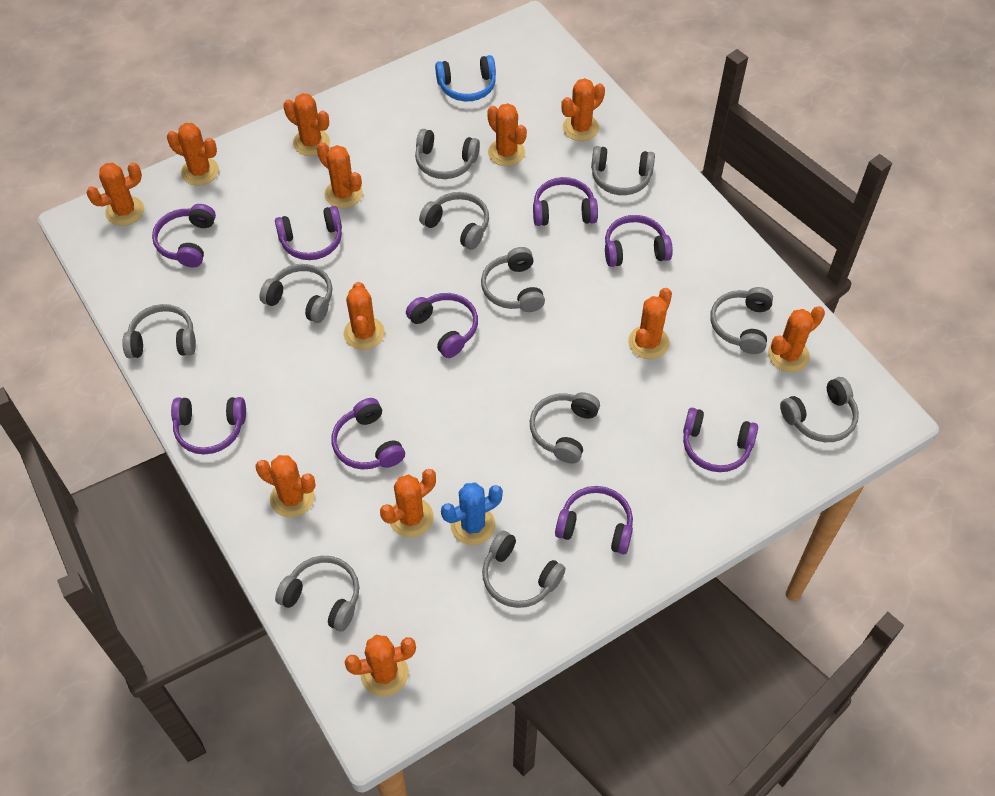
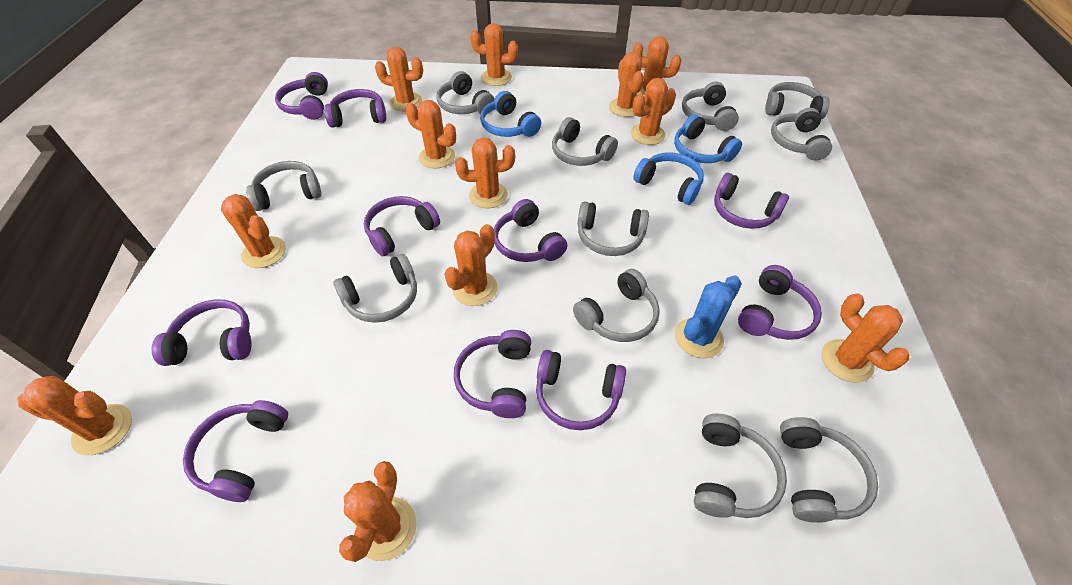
blue headphones: [435,55,496,101] = 1 -> [480,91,541,137] [633,153,704,205] [674,114,742,163] = 3
purple headphones: [152,204,216,267] [171,397,246,454] [275,206,342,260] [332,398,405,469] [406,293,478,358] [533,177,598,226] [555,486,633,554] [605,215,673,267] [683,408,758,472] = 9 -> [151,299,252,366] [183,400,288,502] [275,72,328,120] [324,89,386,128] [364,196,440,256] [454,330,531,418] [494,199,567,262] [536,350,626,430] [714,173,789,229] [738,265,822,340] = 10

